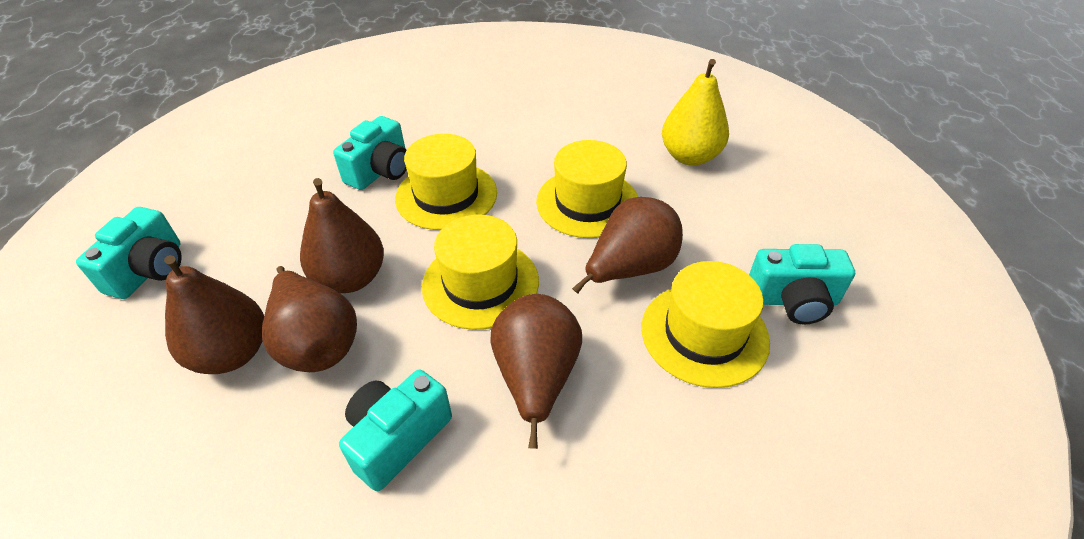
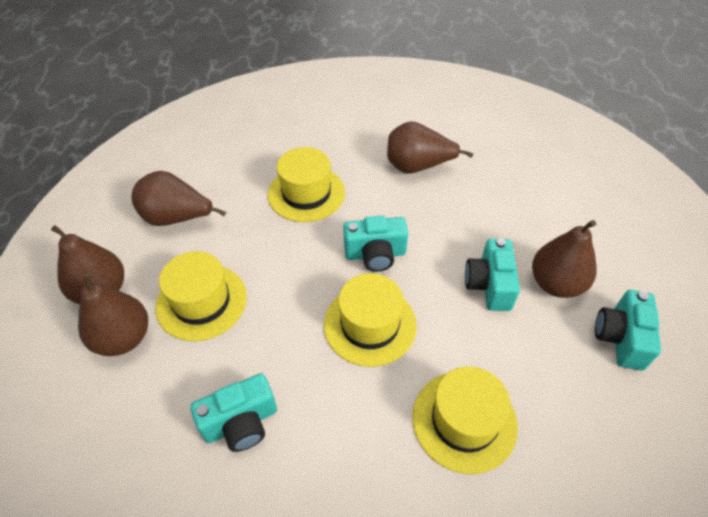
yellow pear: [662,59,729,166] = 1 -> none = 0

